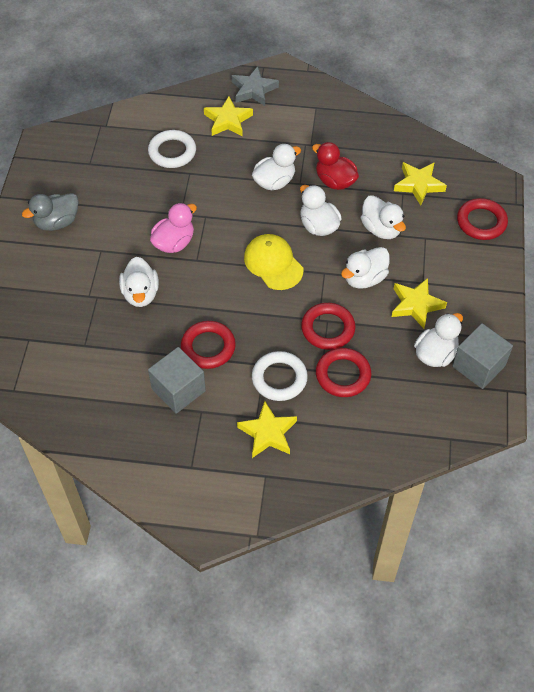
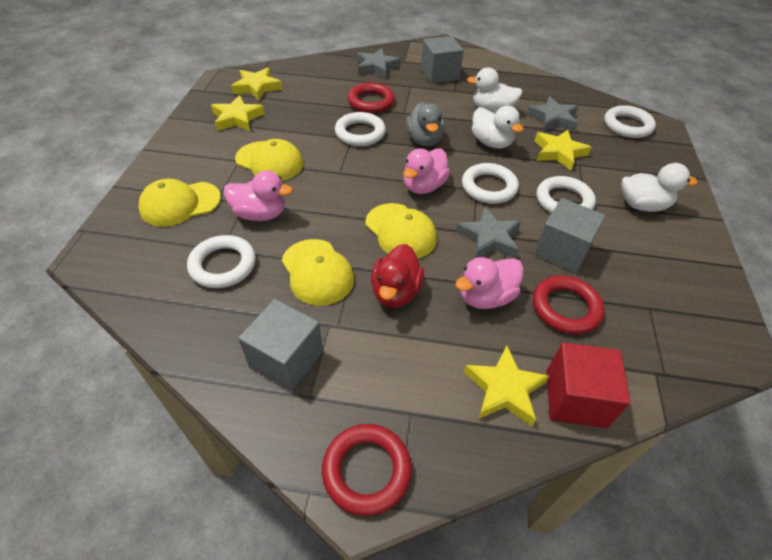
grey cube: [148,347,206,414] [452,323,513,389] = 2 -> [238,299,323,392] [421,36,464,84] [534,198,605,273] = 3
grey star: [231,66,279,106] = 1 -> [357,48,401,79] [456,207,521,258] [527,96,578,131] = 3
pink duck: [150,203,197,253] = 1 -> [224,170,293,221] [403,148,450,194] [455,257,524,309] = 3
red cube: none = 0 -> [546,342,630,428] = 1
red ring: [181,321,236,369] [301,303,356,350] [316,348,371,397] [457,198,508,240] = 4 -> [322,424,412,516] [348,83,395,113] [533,275,605,334] = 3
white duck: [119,257,159,307] [252,144,301,190] [300,185,342,236] [341,247,390,289] [361,195,406,239] [414,313,463,367] = 6 -> [467,68,523,113] [472,106,524,148] [621,163,698,212] = 3
white ring: [148,130,196,168] [252,351,308,401] = 2 -> [187,235,256,288] [335,112,386,146] [462,163,519,204] [537,176,596,213] [604,105,656,138] = 5
yellow cap: [244,234,303,290] = 1 -> [138,179,221,227] [235,139,303,181] [282,239,354,306] [366,203,437,259] = 4

